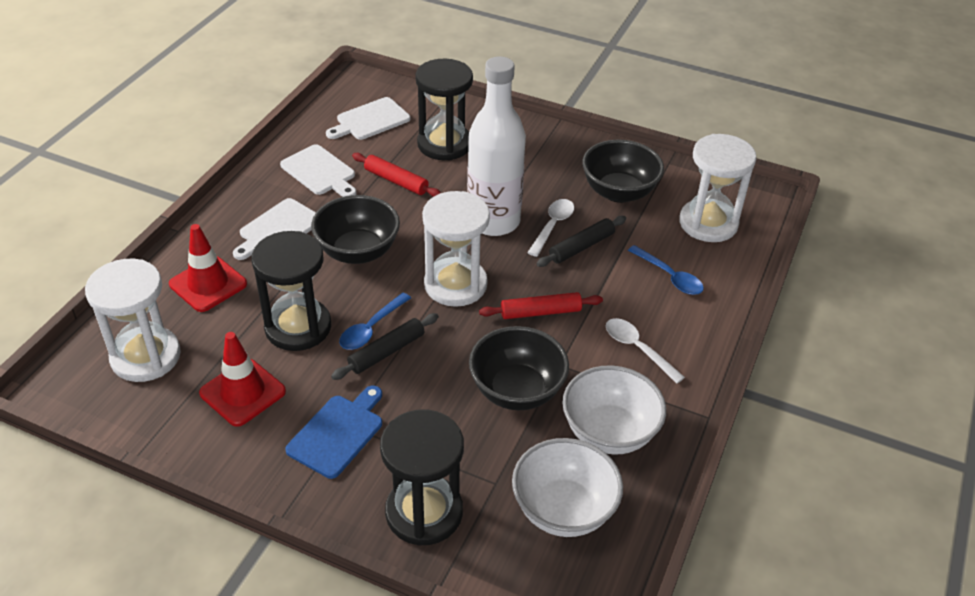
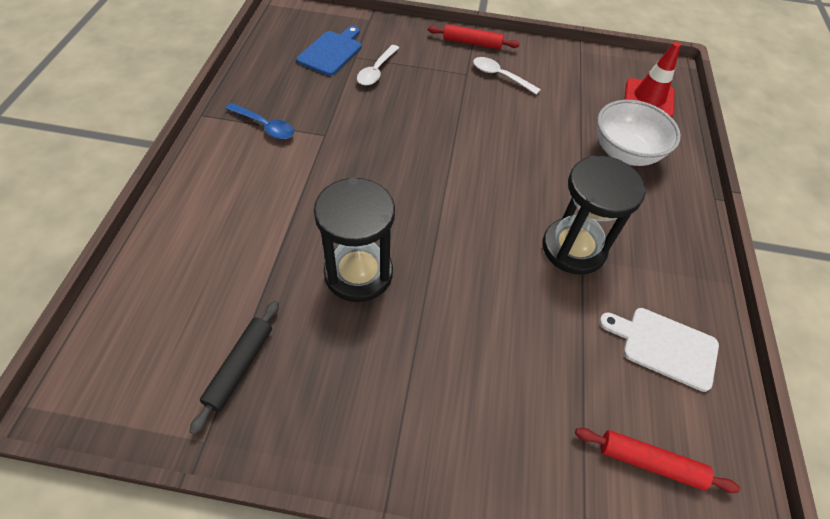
black bowl: [311,195,400,264] [469,326,569,410] [582,140,664,203] = 3 -> none = 0
black hourglass: [251,231,331,351] [380,410,464,546] [415,59,473,160] = 3 -> [314,177,395,302] [543,156,646,275] = 2
black rolling pin: [331,313,439,380] [536,216,626,267] = 2 -> [189,301,279,435] = 1
blue spoon: [339,293,411,350] [628,245,704,295] = 2 -> [225,103,294,139] = 1
red traffic cone: [169,224,247,312] [199,332,286,427] = 2 -> [624,42,681,117] = 1
white bottle: [467,56,526,236] = 1 -> none = 0
white bowl: [512,438,623,537] [562,365,666,455] = 2 -> [597,100,681,166] = 1
white cutting board: [233,198,316,260] [280,144,357,197] [326,97,410,140] = 3 -> [599,308,719,392] = 1
white hourglass: [85,259,181,382] [422,191,490,307] [679,134,756,242] = 3 -> none = 0

